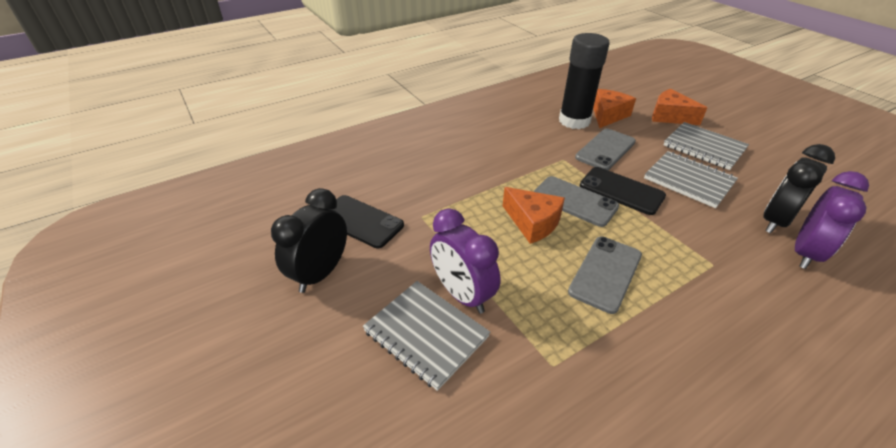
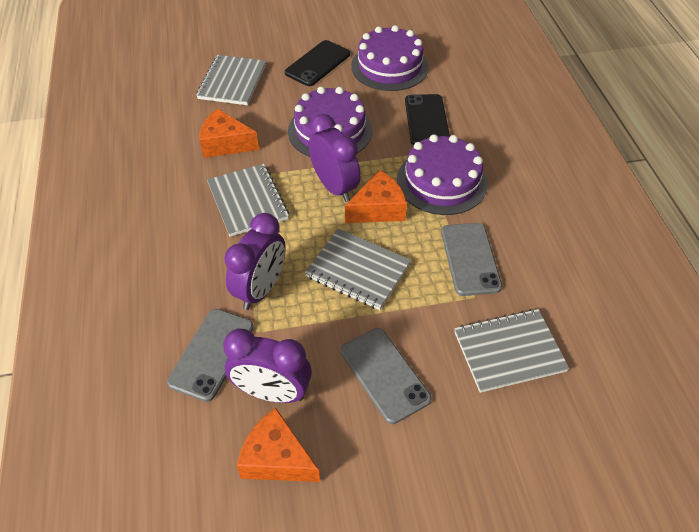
black clock: [271,188,347,293] [763,144,835,233] = 2 -> none = 0
black glue stick: [559,33,610,129] = 1 -> none = 0
grey notebook: [363,281,490,391] [644,151,738,208] [664,122,749,170] = 3 -> [196,55,266,105] [207,164,289,237] [305,229,411,310] [454,309,569,393] = 4
purple cake: none = 0 -> [288,86,372,157] [351,25,429,91] [397,134,488,215] = 3
purple clock: [430,208,500,314] [795,171,869,269] = 2 -> [223,329,312,403] [224,213,286,310] [309,114,361,202] = 3

